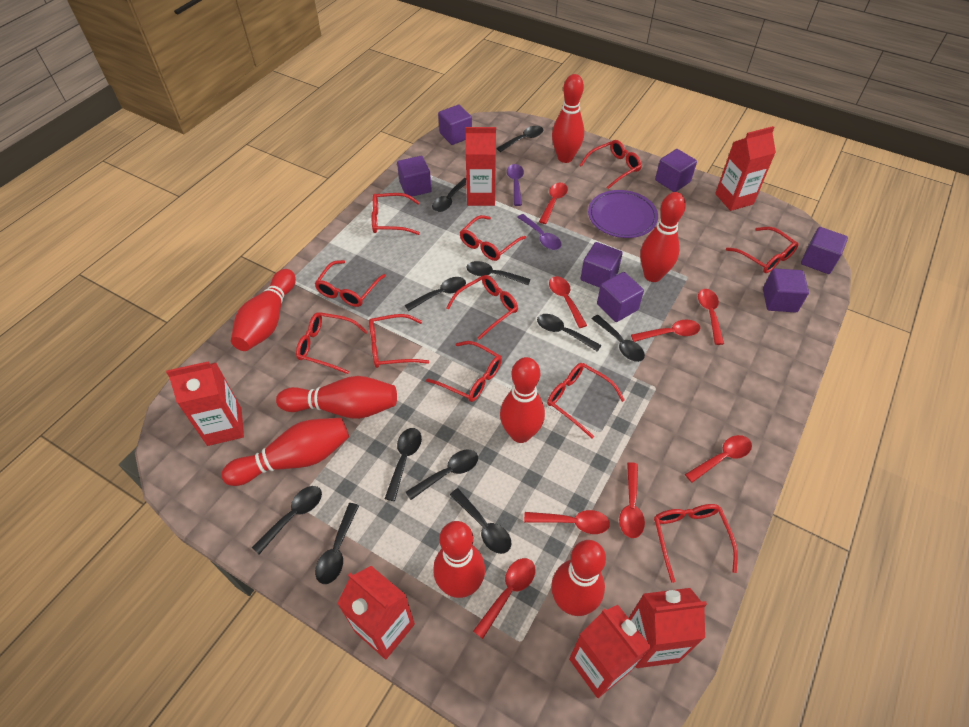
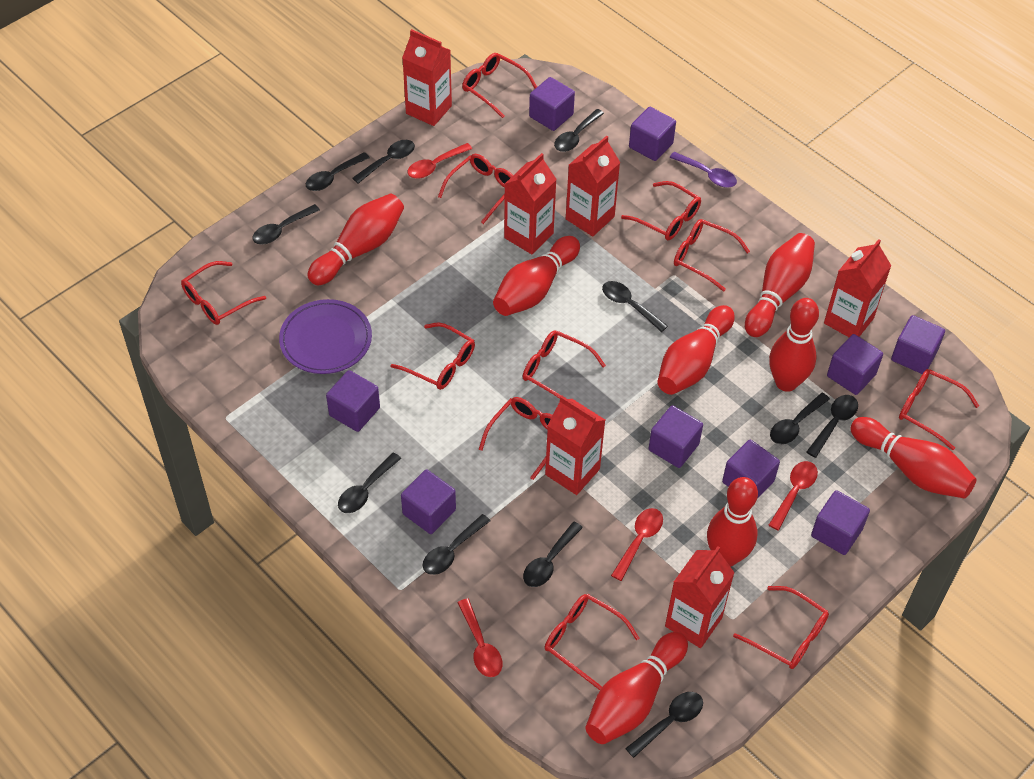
purple cube: [397,156,432,197] [438,105,472,145] [580,242,623,288] [597,272,644,322] [655,149,697,192] [763,268,809,312] [801,227,848,274] = 7 -> [326,370,380,432] [401,469,456,534] [529,77,575,131] [629,107,676,161] [649,405,703,468] [722,440,780,499] [811,490,870,555] [827,334,883,395] [891,315,945,374] = 9
purple spoon: [507,164,524,206] [517,214,562,250] = 2 -> [669,152,737,188] = 1
red spoon: [473,558,535,639] [524,510,610,534] [539,183,568,224] [549,276,587,328] [619,462,645,538] [631,320,700,342] [685,435,752,483] [698,289,724,345] = 8 -> [408,143,472,179] [458,598,502,677] [611,508,663,581] [769,461,818,530] = 4

